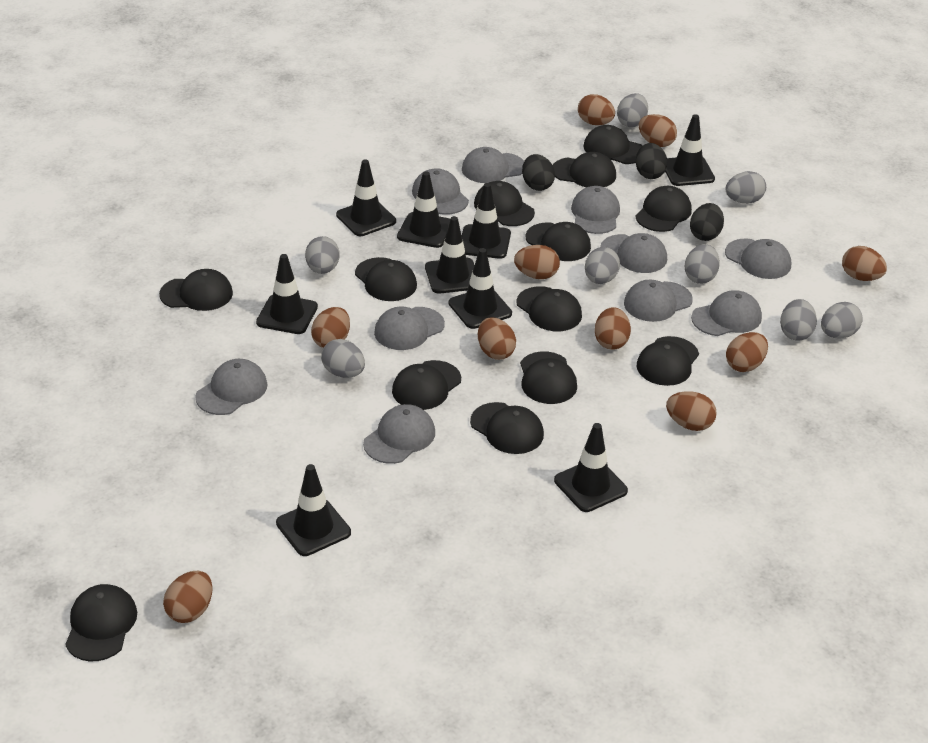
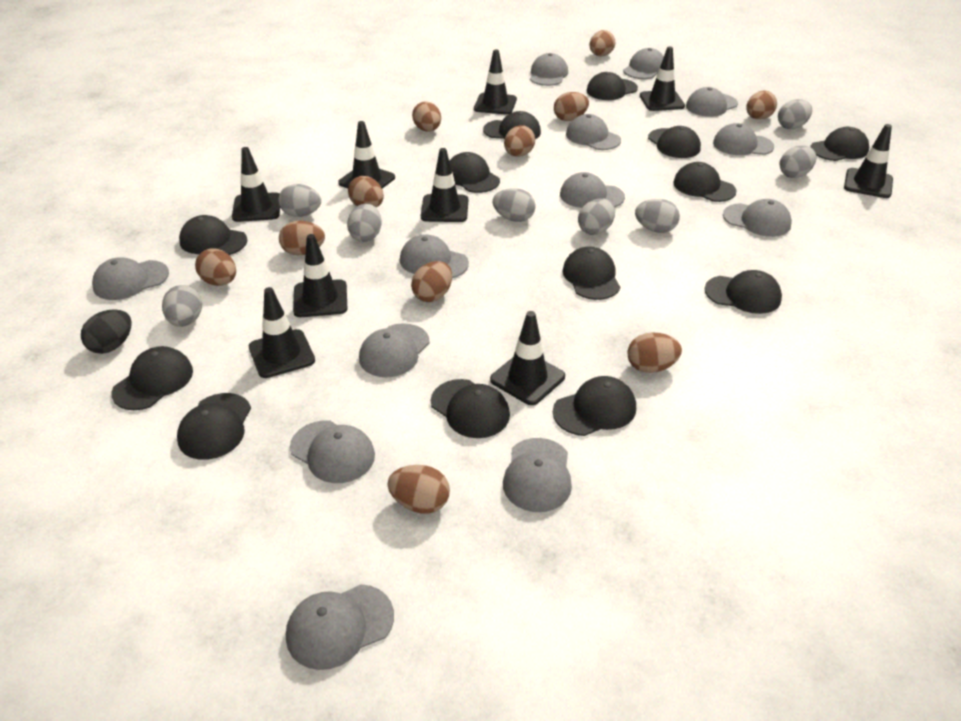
black egg: [522,154,555,191] [636,143,667,179] [690,203,724,241] = 3 -> [81,309,132,354] = 1
brown egg: [163,571,212,623] [311,307,350,348] [478,317,516,360] [514,245,560,279] [578,94,615,125] [595,307,631,350] [639,114,677,147] [666,391,717,431] [726,332,768,372] [842,246,887,281] = 10 -> [195,248,236,286] [279,221,325,255] [348,176,384,207] [387,465,450,514] [411,261,452,302] [412,101,441,132] [504,125,535,157] [554,92,589,121] [589,30,615,56] [627,333,682,373] [746,91,777,120] = 11
grey cap: [195,359,268,415] [363,404,435,464] [374,307,445,350] [412,168,469,215] [462,147,524,183] [571,186,620,234] [600,233,667,273] [624,280,693,322] [691,290,762,336] [725,238,791,279] = 10 -> [92,257,169,300] [286,584,394,670] [290,421,375,483] [359,323,429,377] [400,234,469,278] [503,438,572,512] [530,53,568,86] [560,172,625,208] [566,114,621,150] [623,48,664,79] [686,87,738,117] [713,123,774,155] [723,199,792,237] = 13

